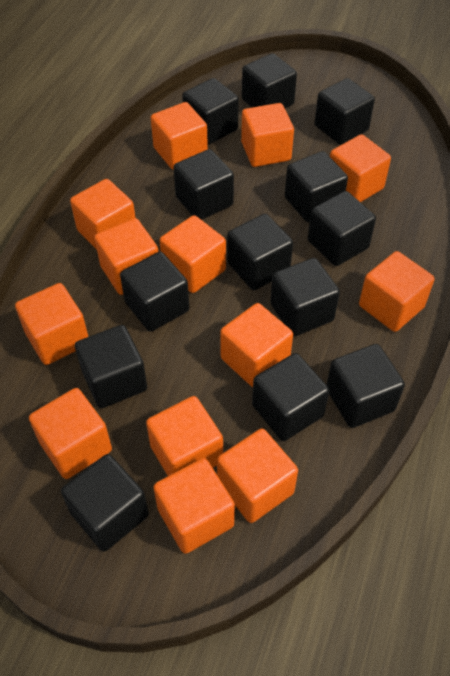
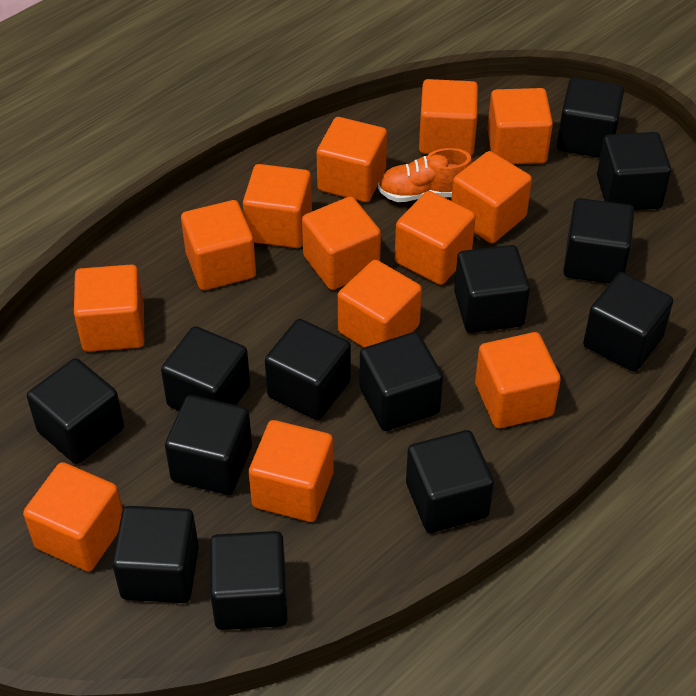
orange shoe: none = 0 -> [378,148,473,202] = 1

